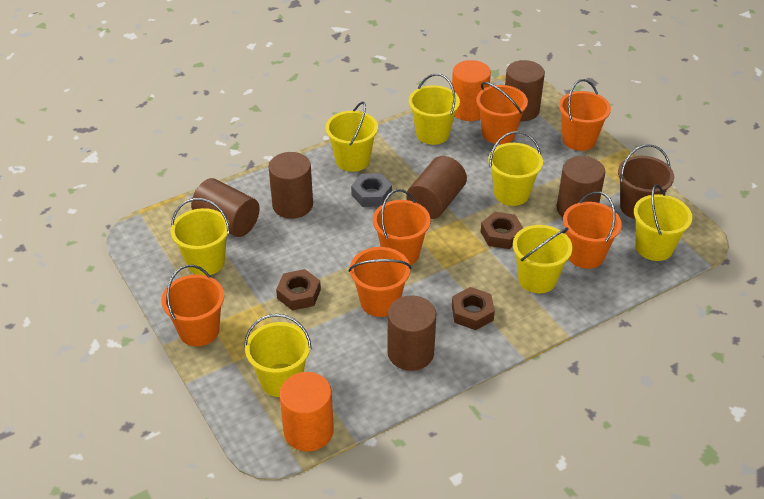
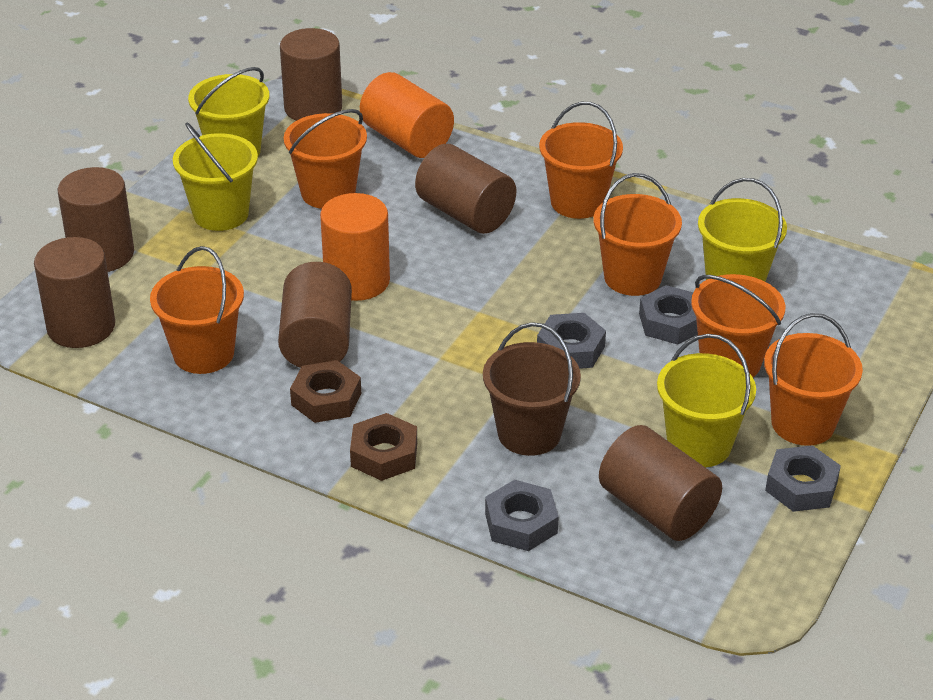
brown nut: [276,269,321,310] [452,287,495,330] [481,212,523,249] = 3 -> [290,360,361,423] [350,413,417,481] = 2
grey nut: [351,173,392,207] = 1 -> [485,480,559,551] [537,313,606,369] [639,285,698,345] [765,445,841,512] = 4
yellow bucket: [171,198,230,275] [244,314,312,397] [325,102,378,172] [409,74,460,145] [488,131,543,206] [513,225,573,293] [634,184,692,261] = 7 -> [173,123,258,231] [188,67,269,156] [657,334,756,467] [698,178,787,282] = 4

